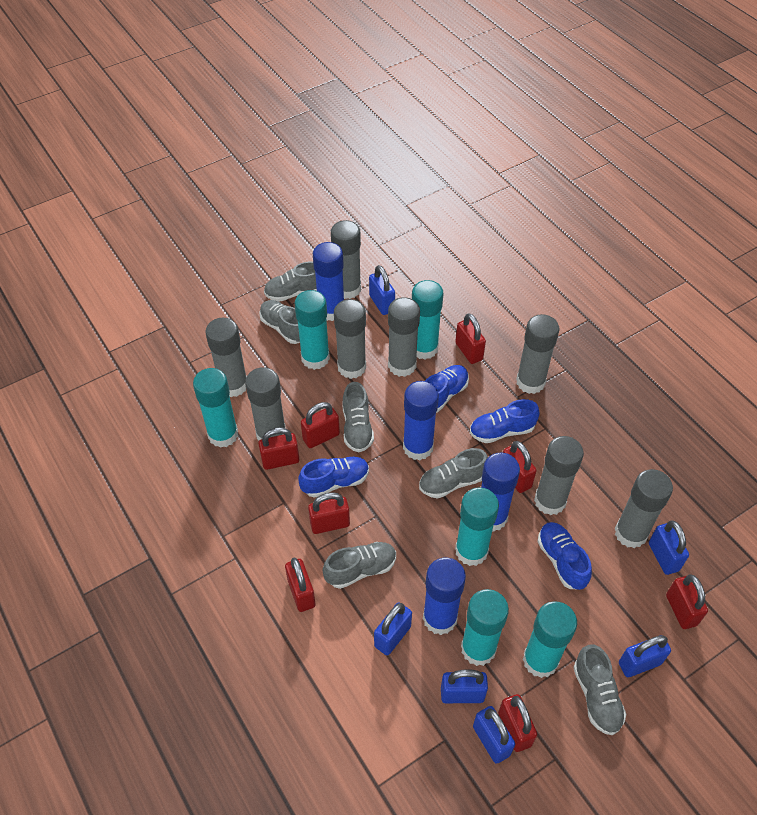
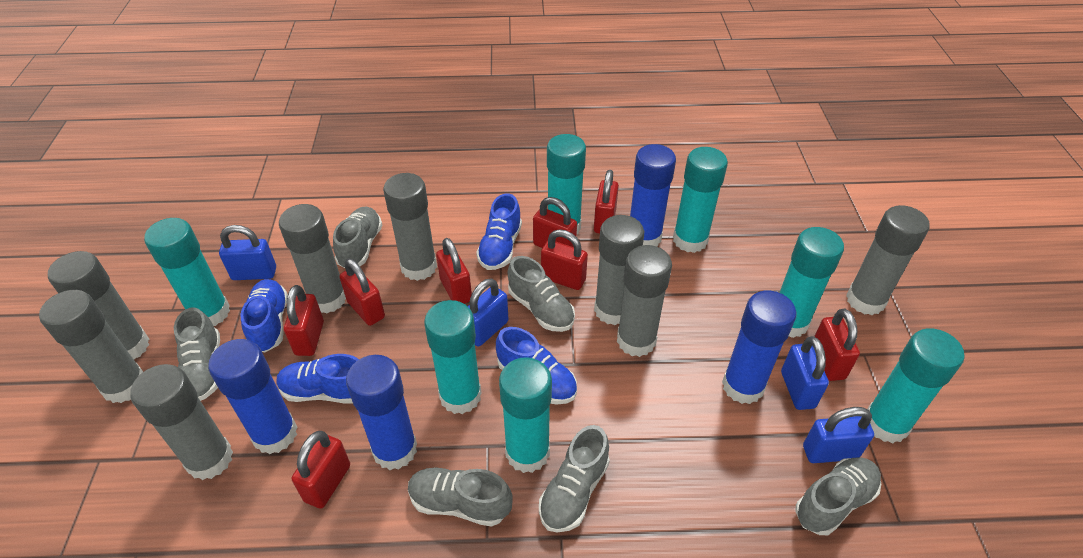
blue padlock: [369,265,395,315] [374,602,412,655] [441,669,488,703] [473,706,515,763] [619,635,671,677] [649,521,689,575] = 6 -> [219,225,276,280] [468,278,508,347] [781,336,829,410] [803,407,874,463] = 4
turquoise glue stick: [193,368,238,448] [294,290,330,370] [412,280,444,360] [455,487,499,566] [461,589,509,666] [523,601,577,678] = 6 -> [144,218,230,326] [424,300,482,414] [499,357,552,473] [547,134,586,234] [673,147,728,253] [779,227,844,338] [868,328,964,443] = 7

